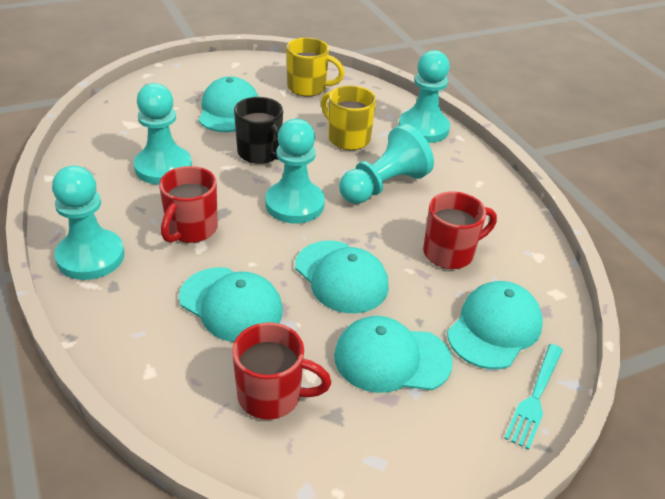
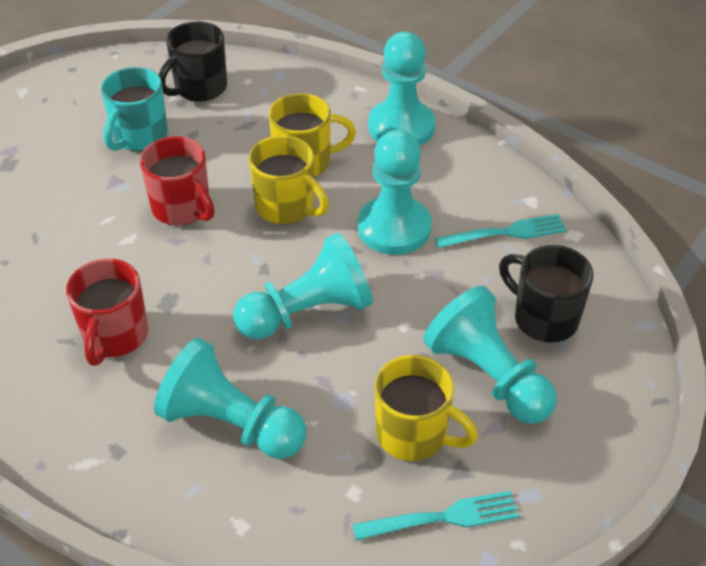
black mug: [234,97,283,164] = 1 -> [159,21,227,102] [499,245,593,343] = 2
red mug: [159,166,218,243] [232,322,331,420] [423,192,497,269] = 3 -> [66,258,148,366] [140,136,215,226] = 2
turquoise cap: [179,267,283,342] [198,76,259,132] [295,240,389,313] [334,316,453,393] [447,281,543,369] = 5 -> none = 0
turquoise fork: [504,344,563,450] = 1 -> [352,491,519,541] [435,214,567,248] = 2
turquoise mug: none = 0 -> [101,67,168,151] = 1
yellow mug: [286,38,345,96] [321,85,376,150] = 2 -> [249,135,329,224] [269,93,356,177] [375,355,478,461] = 3

